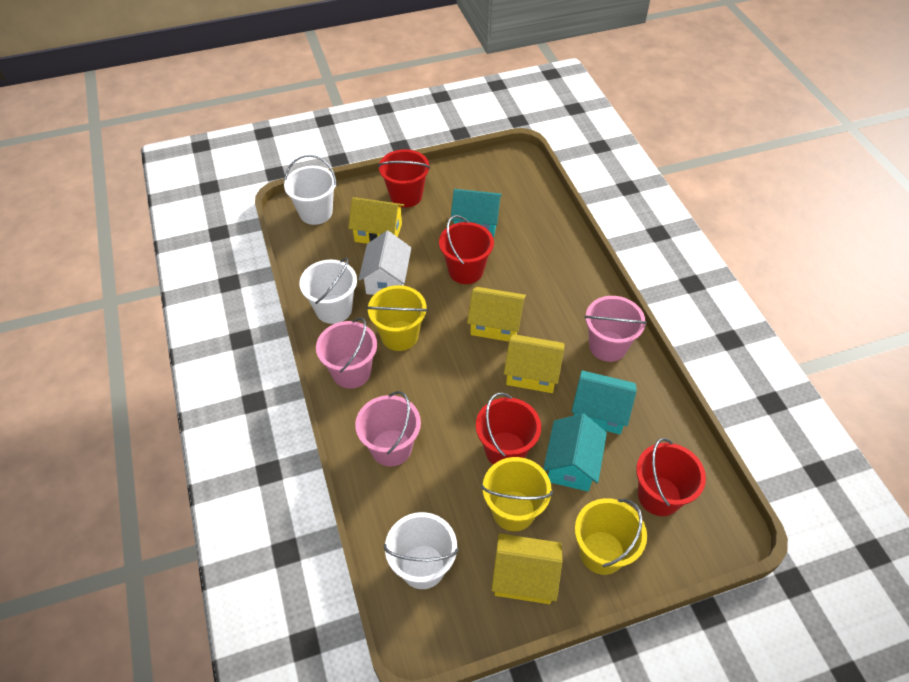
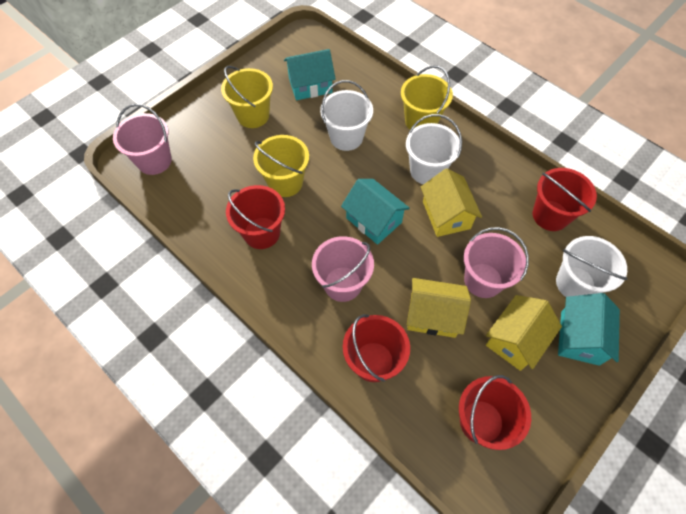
white house: [358,231,411,295] = 1 -> none = 0
yellow house: [348,197,404,244] [467,287,526,342] [492,534,563,604] [504,334,565,393] = 4 -> [407,278,471,338] [421,168,482,237] [486,295,562,371] = 3

